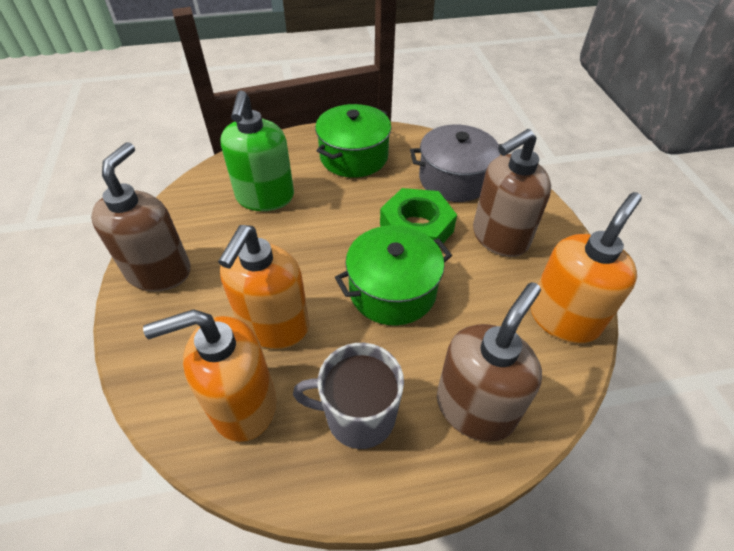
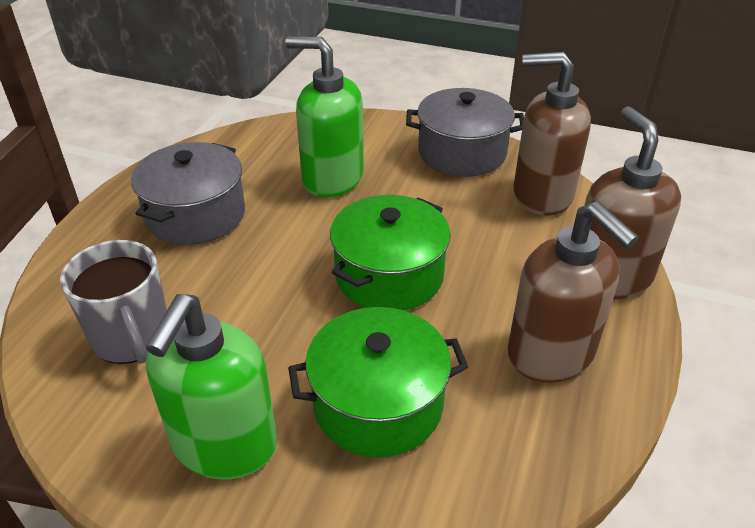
green nut: [380,188,457,248] = 1 -> none = 0
green soap dispenser: [220,91,294,211] = 1 -> [146,294,277,479] [285,36,364,197] = 2
grey pot: [410,125,502,202] = 1 -> [131,142,245,245] [406,88,524,177] = 2
orange soap dispenser: [143,309,276,442] [218,225,309,349] [530,192,642,344] = 3 -> none = 0

